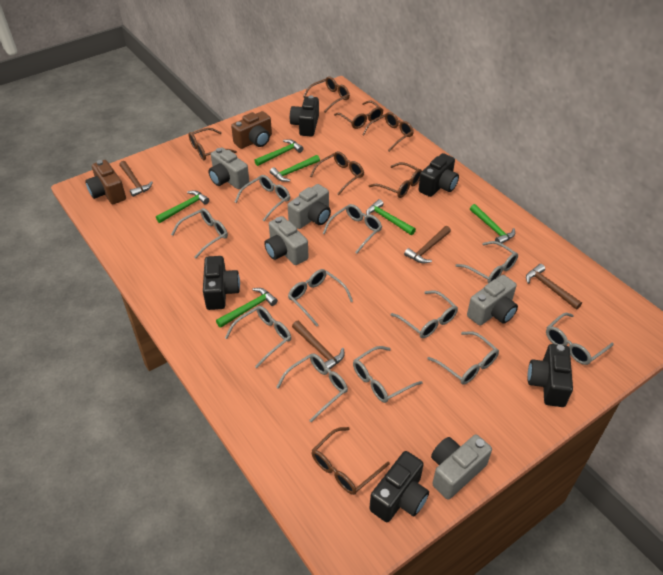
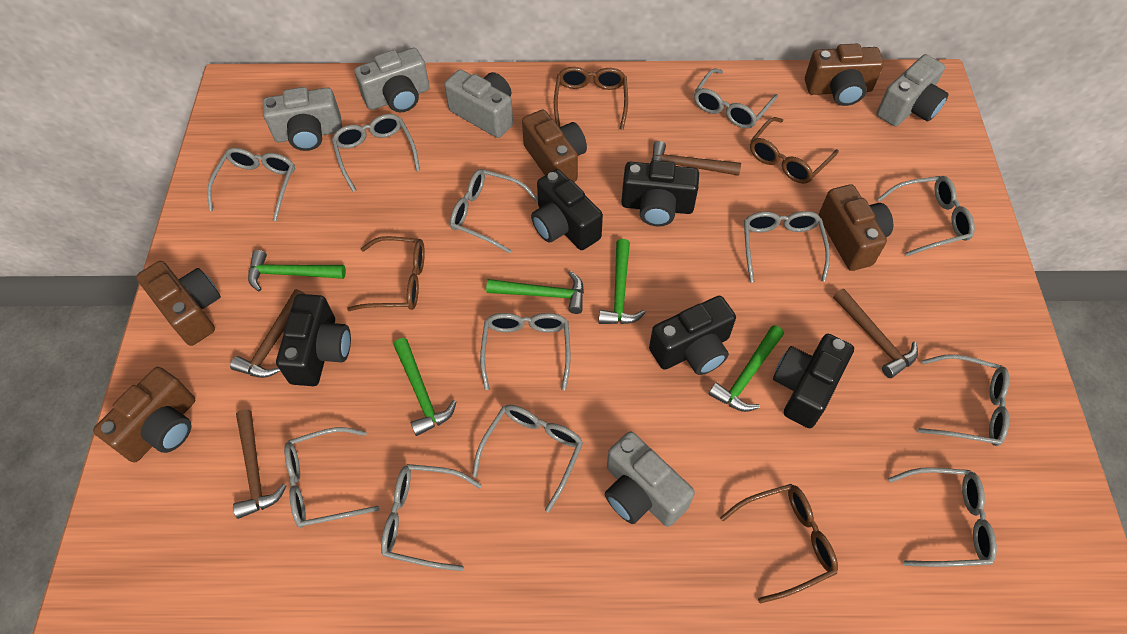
brown camera: [85,160,126,204] [231,111,272,149] = 2 -> [93,367,195,463] [136,261,221,346] [522,110,587,182] [805,44,884,106] [819,184,893,271] = 5
brown glasses: [188,128,237,160] [303,77,350,113] [310,151,364,196] [312,427,390,495] [334,100,383,129] [362,112,414,152] [369,162,422,198] = 7 -> [347,236,425,311] [554,67,628,130] [720,484,838,604] [750,117,839,184] = 4
green hammer: [156,190,209,223] [216,288,278,328] [254,139,303,166] [270,155,320,182] [366,199,416,235] [470,204,515,245] = 6 -> [248,250,346,292] [393,338,456,436] [486,271,584,314] [598,239,646,324] [708,325,784,412] = 5
grey glasses: [171,208,228,258] [225,306,291,368] [235,175,290,221] [276,353,348,422] [288,269,353,327] [323,204,382,254] [353,346,422,403] [391,291,458,338] [427,331,499,385] [456,241,518,283] [546,313,614,365] = 11 -> [207,148,295,221] [284,427,380,528] [332,114,420,192] [381,464,482,571] [450,169,538,254] [472,405,583,512] [480,313,570,390] [694,68,778,129] [744,211,830,282] [877,176,975,256] [888,467,997,567] [918,354,1009,446] = 12

